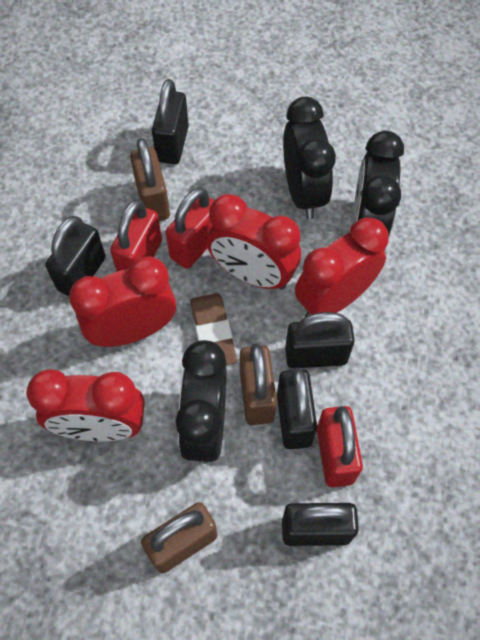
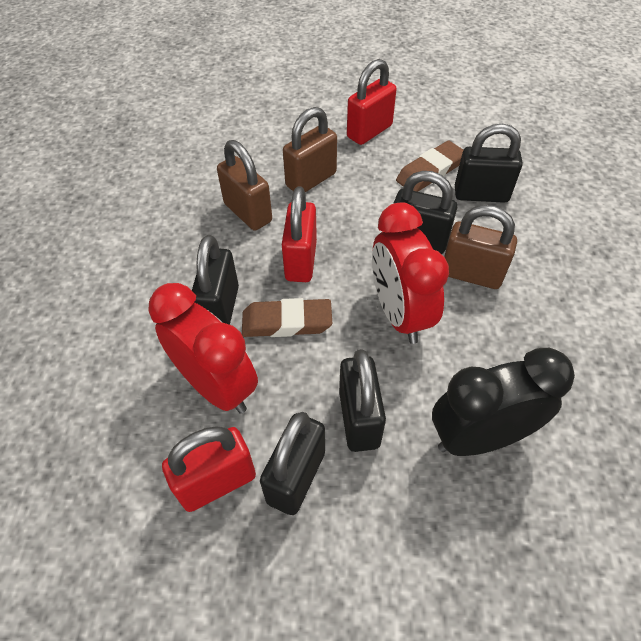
black clock: [176,340,227,464] [283,97,336,219] [352,131,404,235] = 3 -> [432,348,575,456] = 1
brown eraser: [190,293,237,365] = 1 -> [242,298,332,337] [396,141,463,192] = 2
red clock: [27,369,145,441] [69,256,176,347] [207,194,301,290] [295,217,389,317] = 4 -> [148,283,258,414] [372,202,449,344] = 2

